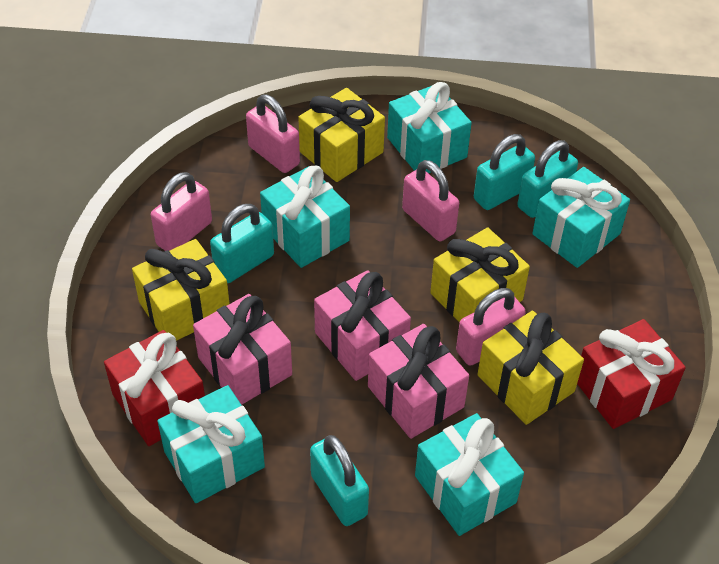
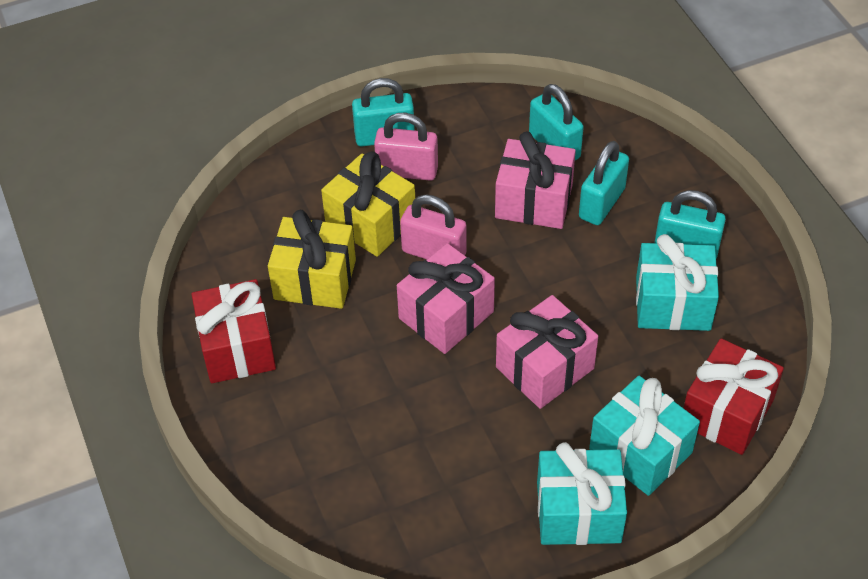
pink padlock: [151,172,212,251] [246,95,300,173] [402,160,459,241] [456,288,526,366] = 4 -> [374,113,438,181] [400,195,466,259] = 2
turquoise gift: [157,385,265,503] [260,166,350,268] [387,82,472,173] [415,413,524,536] [532,167,630,268] = 5 -> [537,442,627,545] [589,376,700,496] [636,234,719,331] = 3
yellow gift: [132,239,230,341] [298,88,385,182] [430,227,530,323] [477,311,584,425] = 4 -> [268,210,356,309] [321,152,415,257] = 2

